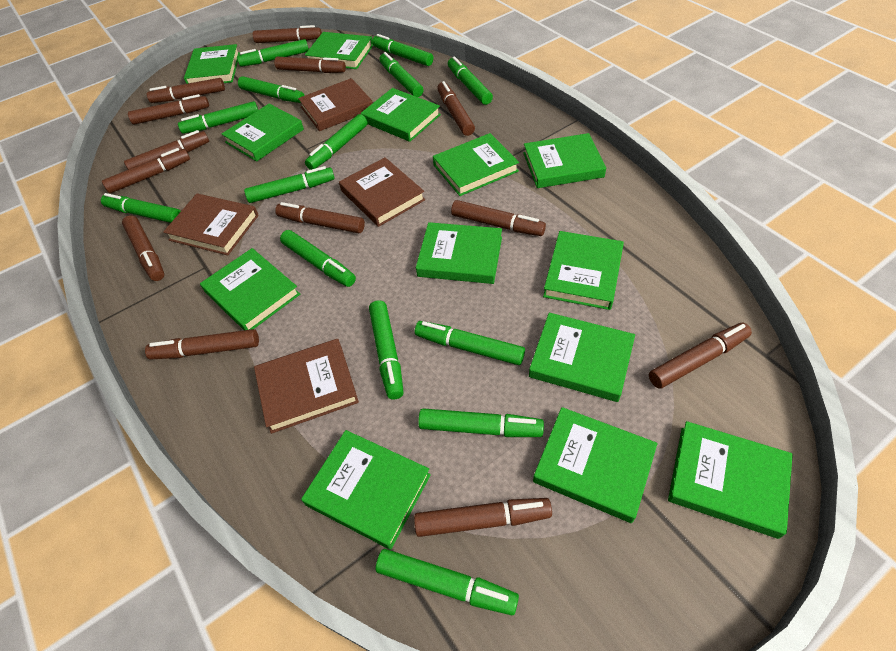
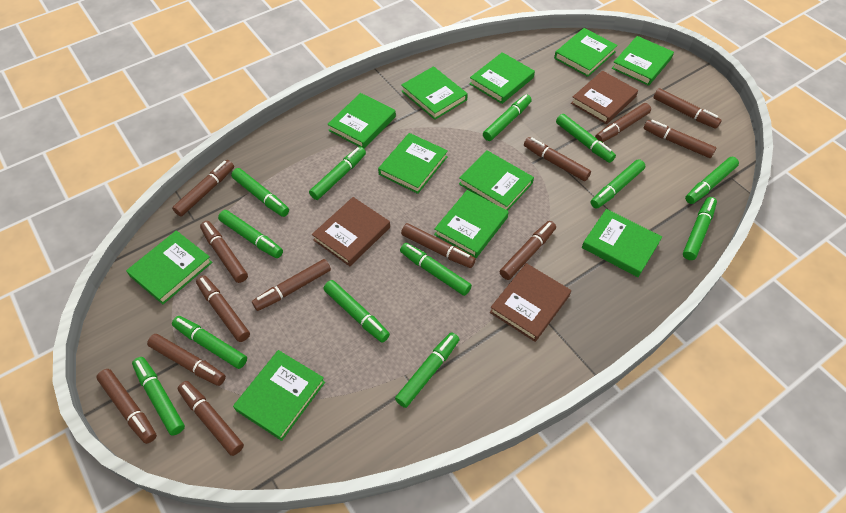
brown book: [163,194,259,256] [254,339,359,434] [298,78,373,131] [339,157,425,227] = 4 -> [312,197,390,266] [490,263,571,342] [571,71,638,124] = 3
green book: [184,44,240,84] [200,248,300,330] [222,104,304,162] [301,430,431,549] [305,32,373,69] [361,88,441,142] [416,222,502,284] [433,133,519,196] [523,133,606,188] [529,313,635,402] [533,407,657,523] [543,231,624,310] [668,421,793,539] = 13 -> [126,230,212,304] [233,350,325,441] [327,93,396,149] [378,133,448,194] [401,66,468,120] [434,190,509,258] [459,151,534,211] [469,52,535,104] [554,28,618,77] [582,209,662,277] [612,36,674,86] = 11
green marker: [101,193,181,223] [178,101,258,134] [237,39,309,67] [238,76,304,103] [244,166,335,203] [280,230,356,287] [305,114,367,170] [369,300,404,400] [372,34,433,66] [376,549,519,615] [379,52,424,97] [415,321,525,365] [418,408,544,437] [448,56,493,105] = 14 -> [132,357,185,435] [172,316,247,369] [218,210,283,258] [231,168,289,217] [309,147,366,200] [323,280,390,342] [395,332,460,408] [400,243,472,296] [483,94,532,141] [556,114,616,163] [591,159,645,209] [683,197,717,260] [685,157,739,204] = 13

